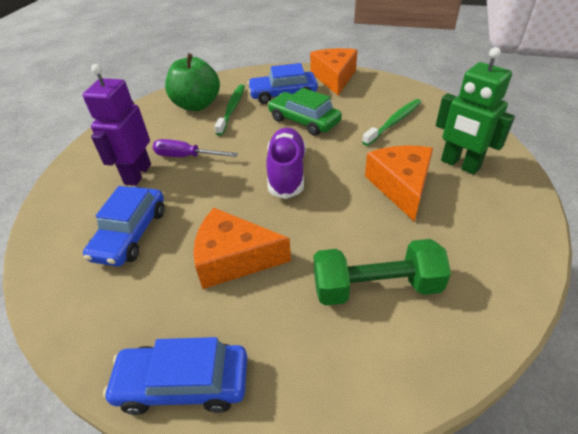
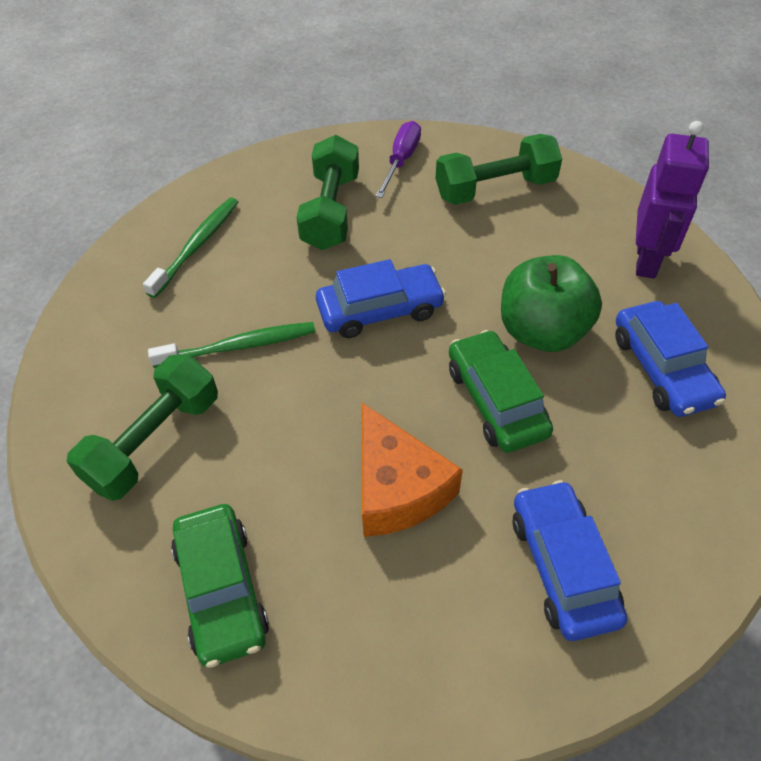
green car: [268,88,342,136] = 1 -> [171,504,269,668] [449,330,553,453] = 2
green dumbbell: [314,239,451,306] = 1 -> [66,355,218,501] [296,135,359,250] [436,134,562,205] = 3
green robot: [436,47,515,175] = 1 -> none = 0
orange cheese: [193,208,291,289] [310,48,357,95] [365,145,433,222] = 3 -> [362,403,463,537] = 1
purple shoe: [266,127,306,199] = 1 -> none = 0

